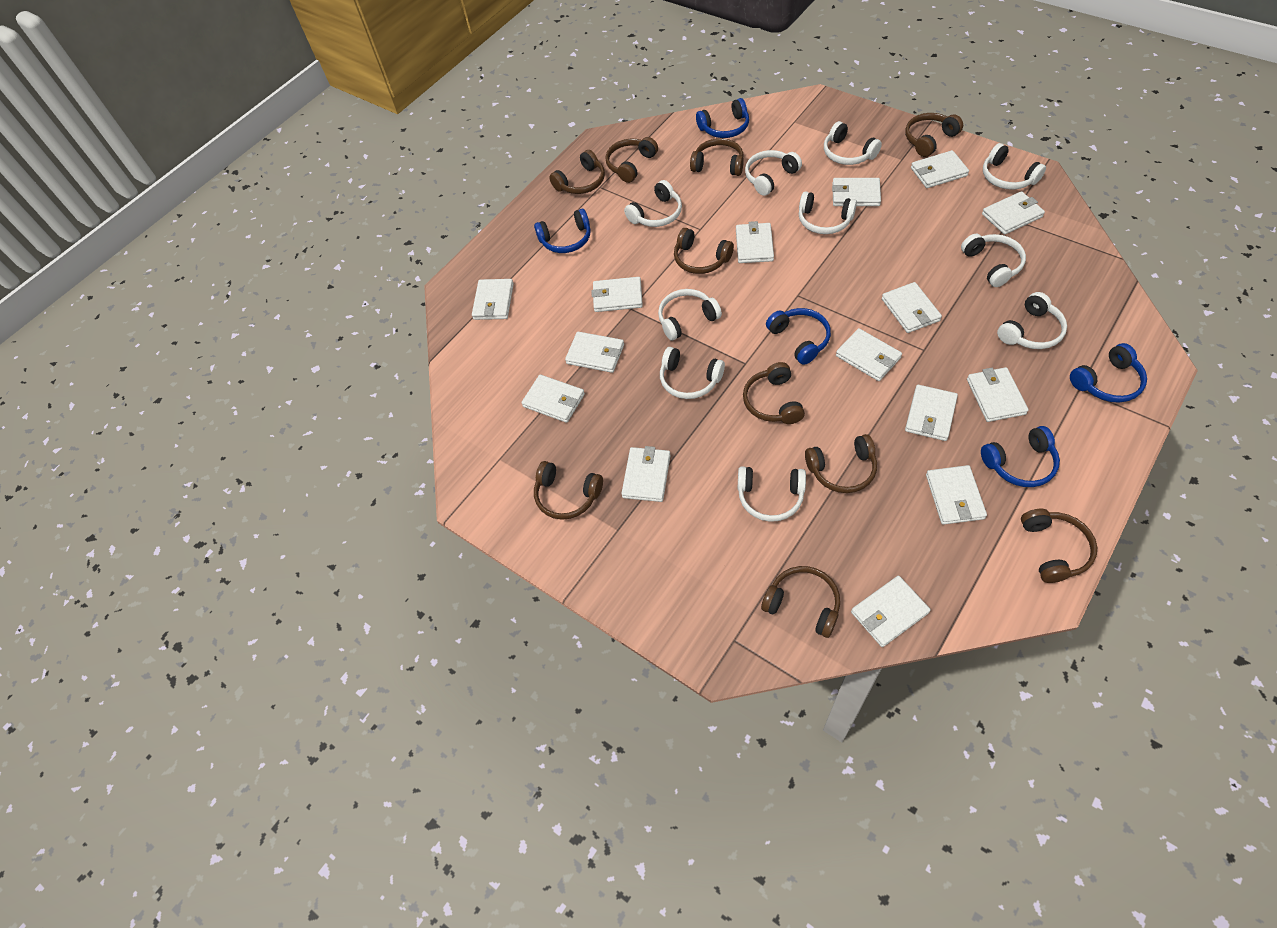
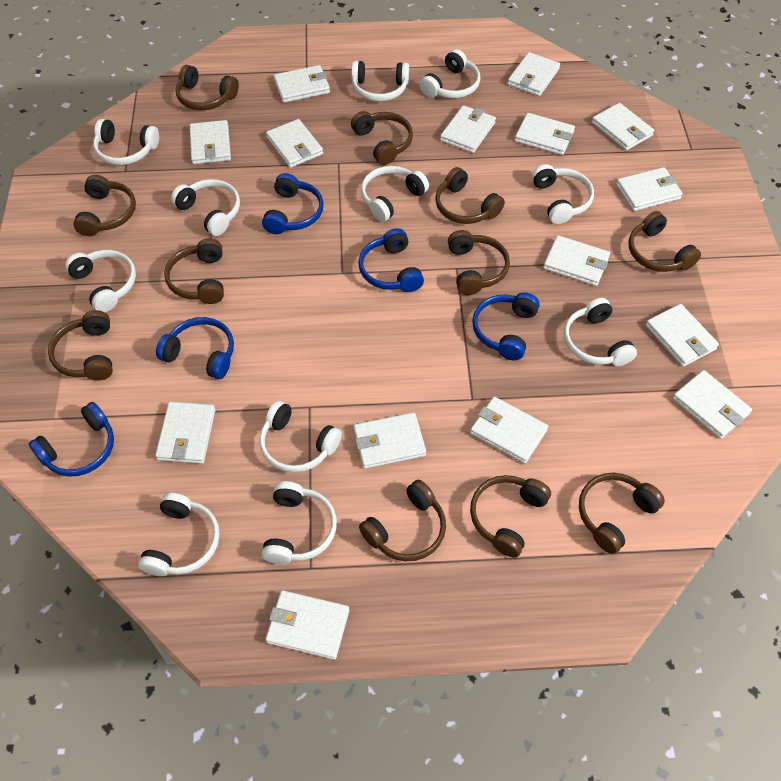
brown headphones: [534,461,603,520] [549,150,605,194] [606,137,658,183] [674,228,734,274] [690,138,744,176] [743,362,805,424] [761,566,840,638] [805,434,877,493] [905,113,963,157] [1021,508,1097,583] = 10 -> [48,310,113,381] [73,175,136,236] [164,238,224,304] [175,65,239,110] [351,111,413,165] [359,480,446,561] [435,167,505,224] [448,230,510,295] [470,475,551,558] [579,473,665,554] [629,211,701,272] = 11
white headphones: [624,180,682,227] [658,289,722,341] [660,347,725,399] [738,466,806,522] [745,150,802,196] [799,191,857,234] [824,121,882,165] [961,234,1026,287] [983,143,1046,190] [997,292,1067,349] = 10 -> [65,250,136,312] [93,119,159,165] [138,493,220,576] [171,179,240,236] [259,401,342,473] [262,481,337,564] [351,61,409,102] [361,166,429,222] [420,49,481,98] [531,164,594,224] [564,298,637,366] = 11

